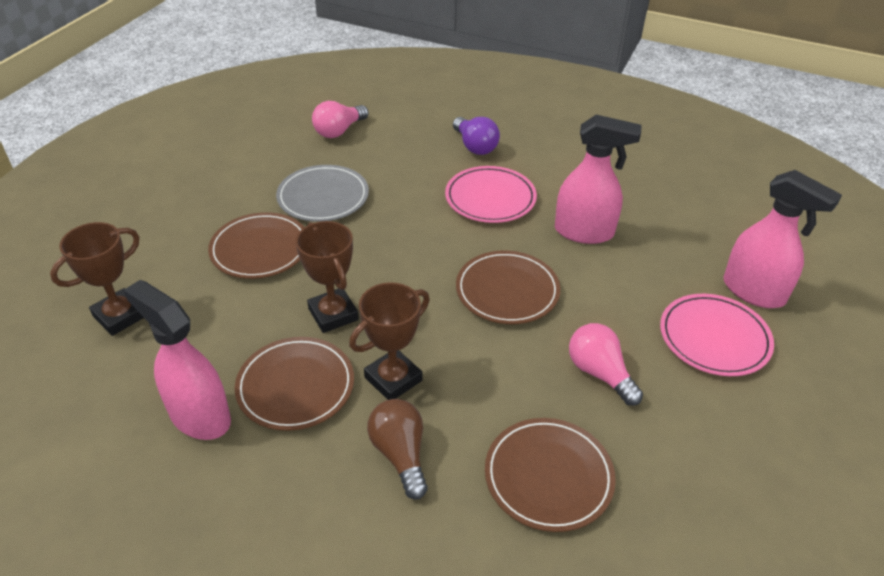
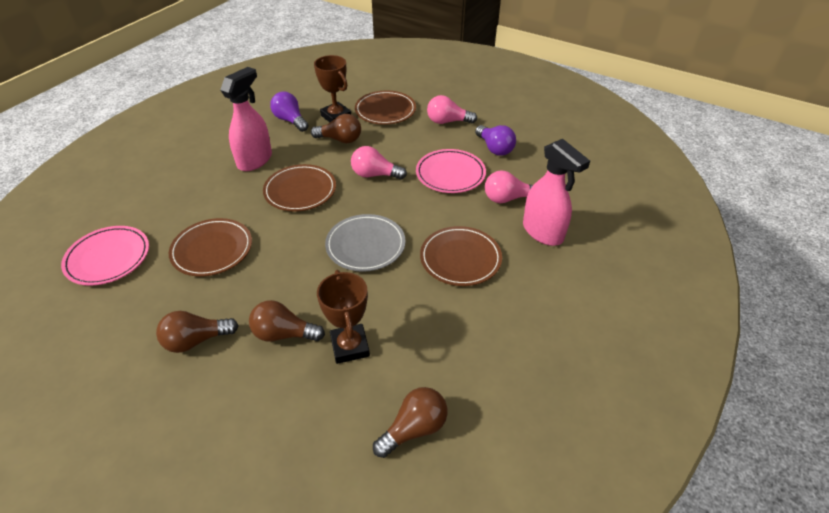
brown light bulb: [367,399,428,499] = 1 -> [156,311,239,353] [249,300,325,342] [311,114,361,143] [373,387,448,458] = 4
brown trophy: [50,222,144,336] [296,221,359,333] [349,282,430,400] = 3 -> [314,55,351,122] [317,270,370,364] = 2
pink light bulb: [312,101,368,138] [569,323,643,406] = 2 -> [351,146,407,180] [427,95,477,124] [485,170,533,203] = 3
pink spray bottle: [124,280,231,440] [555,115,642,244] [724,170,842,308] = 3 -> [220,67,272,171] [523,139,590,246] = 2
purple light bulb: [453,117,500,155] = 1 -> [270,92,309,132] [475,125,516,156] = 2

